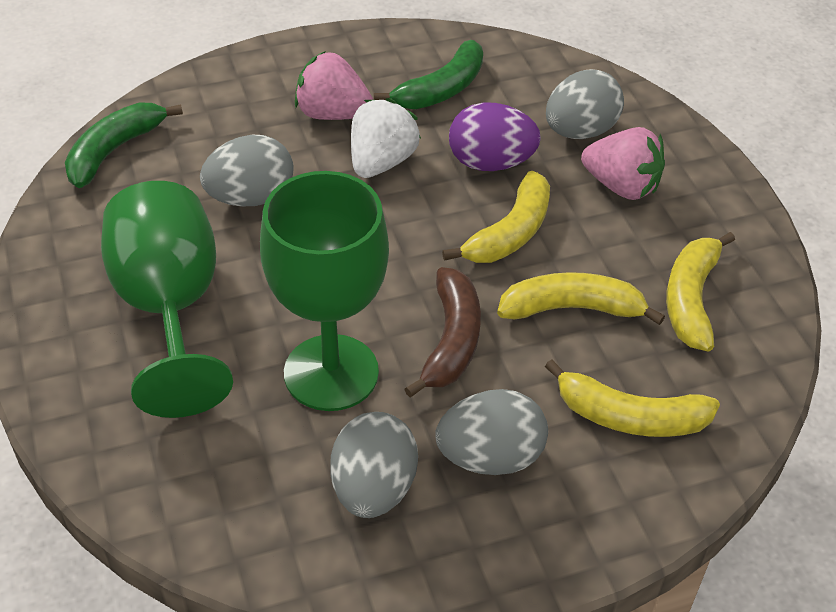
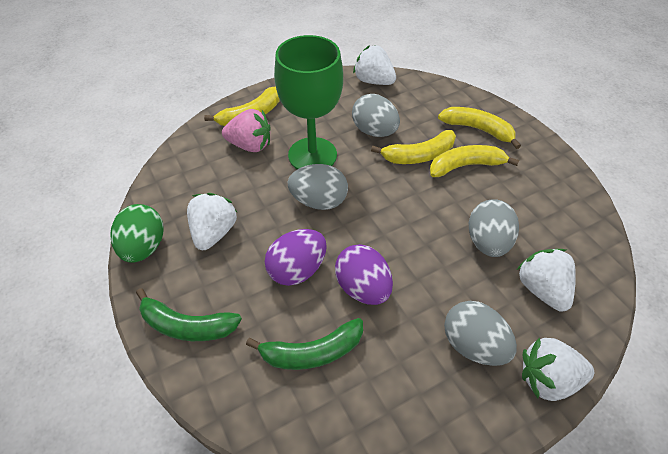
brown banana: [405,267,481,398] = 1 -> none = 0
green egg: none = 0 -> [110,204,164,263] = 1
green goblet: [101,181,233,418] [260,171,389,411] = 2 -> [274,35,343,169] = 1
pink strawberry: [295,52,373,120] [581,127,665,200] = 2 -> [222,109,271,152] = 1
purple egg: [449,103,541,171] = 1 -> [265,229,327,286] [335,244,393,305] = 2
white strawberry: [351,98,421,178] = 1 -> [187,193,237,250] [353,45,396,85] [517,249,576,312] [522,338,594,401] = 4

